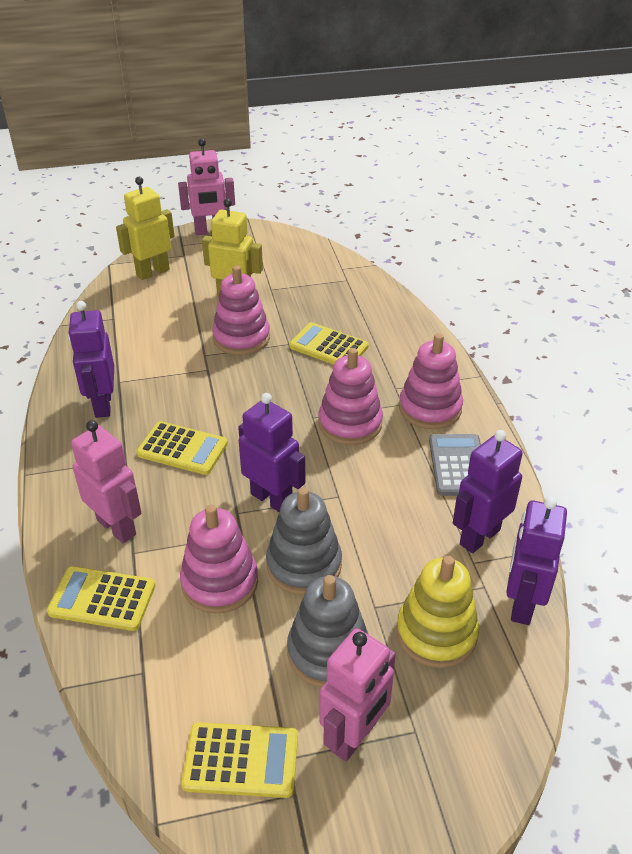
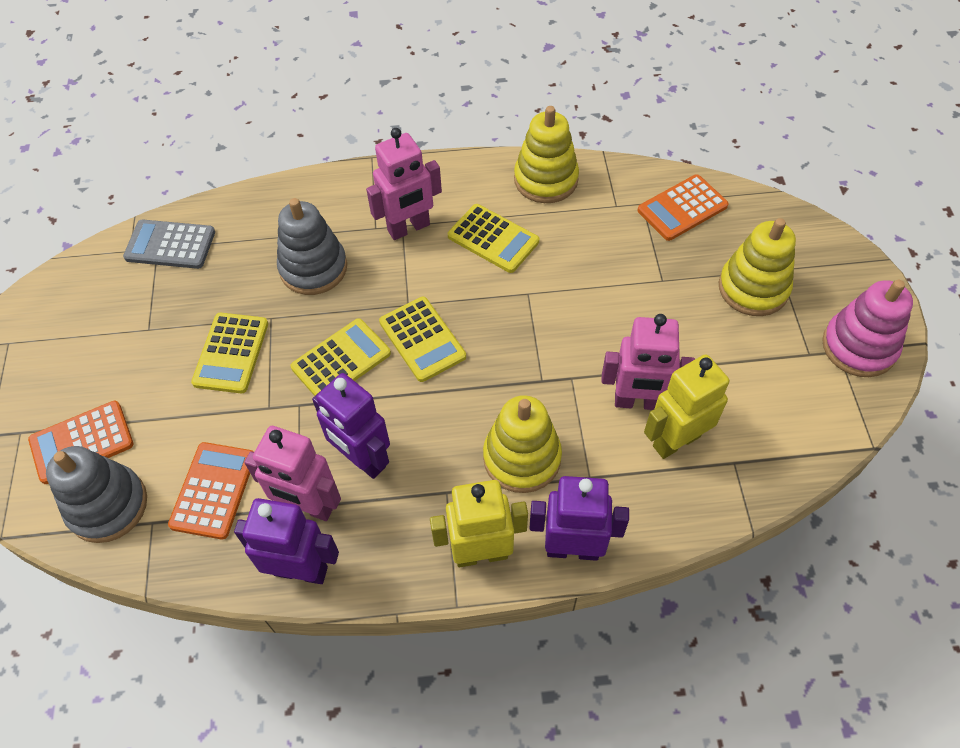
orange calculator: none = 0 -> [28,401,133,484] [168,442,254,539] [638,174,729,241] = 3
pink stacking toy: [180,504,258,614] [212,266,270,355] [318,348,383,445] [399,333,463,429] = 4 -> [822,280,913,377] = 1
purple robot: [68,301,114,418] [238,393,306,512] [453,430,523,553] [506,497,567,625] = 4 -> [234,498,339,584] [312,373,390,479] [529,476,629,561] = 3
yellow stacking toy: [396,556,479,668] = 1 -> [483,395,562,493] [514,106,579,203] [719,218,796,316] = 3

